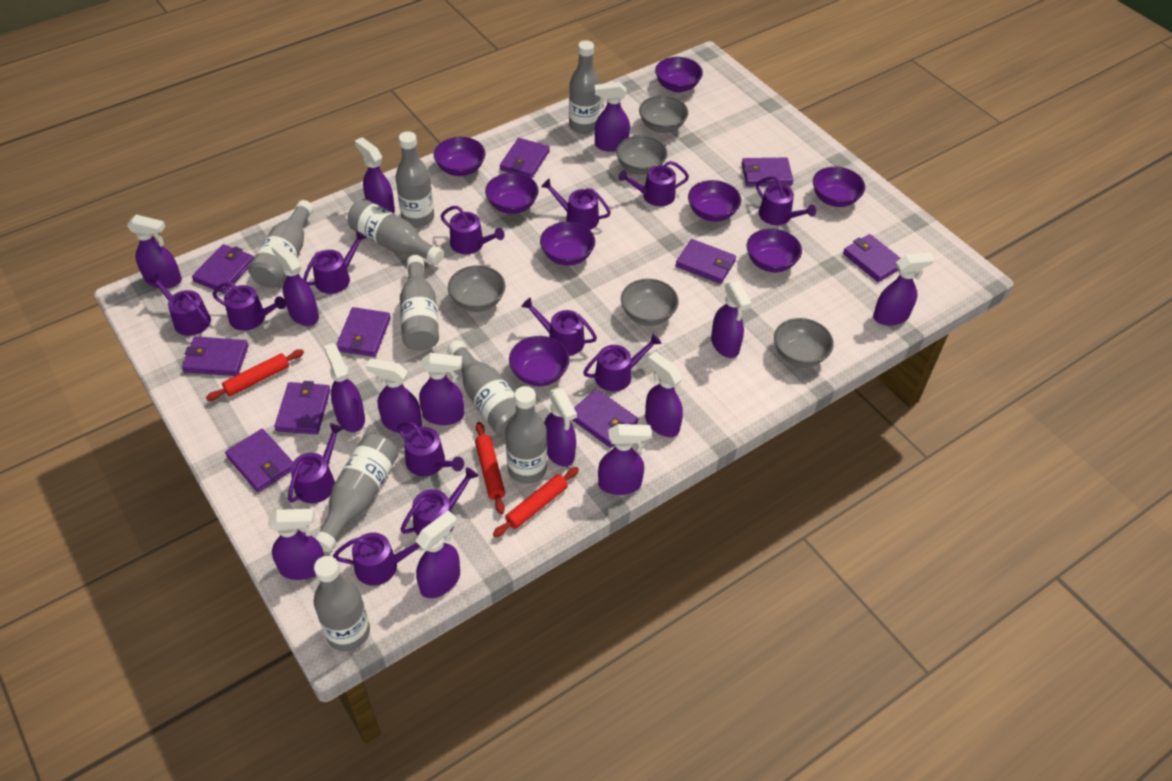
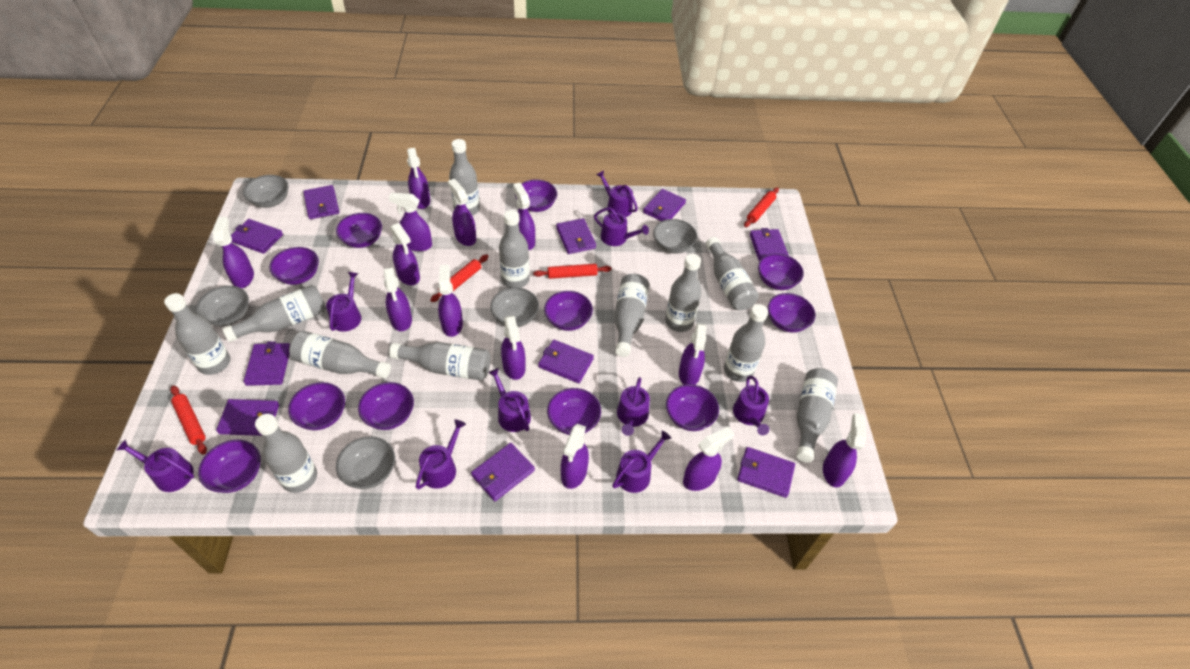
grey bottle: [248,200,314,288] [314,434,398,552] [314,556,370,651] [348,199,444,265] [396,131,434,228] [400,255,439,351] [448,340,516,436] [505,386,547,484] [569,40,600,134] = 9 -> [164,293,230,375] [222,285,326,342] [255,414,317,493] [289,331,391,379] [389,342,491,381] [449,139,480,216] [499,210,530,288] [614,274,649,357] [665,254,702,332] [706,237,759,311] [724,304,768,382] [796,368,838,463] = 12
purple bowl: [433,137,486,176] [485,173,539,214] [509,336,570,386] [540,222,595,265] [655,57,703,92] [688,180,741,222] [747,228,802,272] [813,167,865,207] = 8 -> [198,439,261,493] [269,247,319,285] [288,382,345,430] [336,213,382,248] [358,382,414,430] [515,179,557,212] [544,291,593,331] [547,388,601,435] [666,384,719,431] [758,253,804,290] [768,293,815,333] = 11
purple spray bottle: [127,215,182,288] [268,509,324,580] [271,243,319,326] [324,343,365,432] [355,137,395,213] [366,358,422,434] [415,510,460,598] [419,353,464,425] [544,387,577,467] [594,82,630,152] [598,424,651,495] [645,352,683,437] [711,281,752,358] [873,252,934,326] = 14 -> [213,217,254,288] [384,268,412,331] [389,193,432,251] [390,223,420,285] [407,148,430,209] [438,264,463,337] [448,179,476,246] [501,315,525,380] [513,182,535,250] [561,424,589,489] [679,323,707,385] [683,426,734,491] [823,413,866,487] = 13
purple watering can: [147,273,211,336] [212,282,286,331] [288,424,344,503] [303,231,367,294] [333,533,421,586] [397,422,464,476] [400,467,478,538] [441,206,505,254] [521,298,597,356] [541,178,611,230] [583,334,661,392] [618,161,689,206] [756,176,816,225] = 13 -> [116,439,194,492] [326,272,361,332] [416,420,466,490] [488,368,531,432] [594,208,649,246] [596,170,638,217] [612,431,671,493] [617,377,650,436] [733,376,769,435] = 9
red rolling pin: [206,349,304,401] [475,422,505,514] [493,467,579,537] = 3 -> [170,385,207,455] [430,255,489,302] [533,264,611,279] [744,187,779,227] = 4

